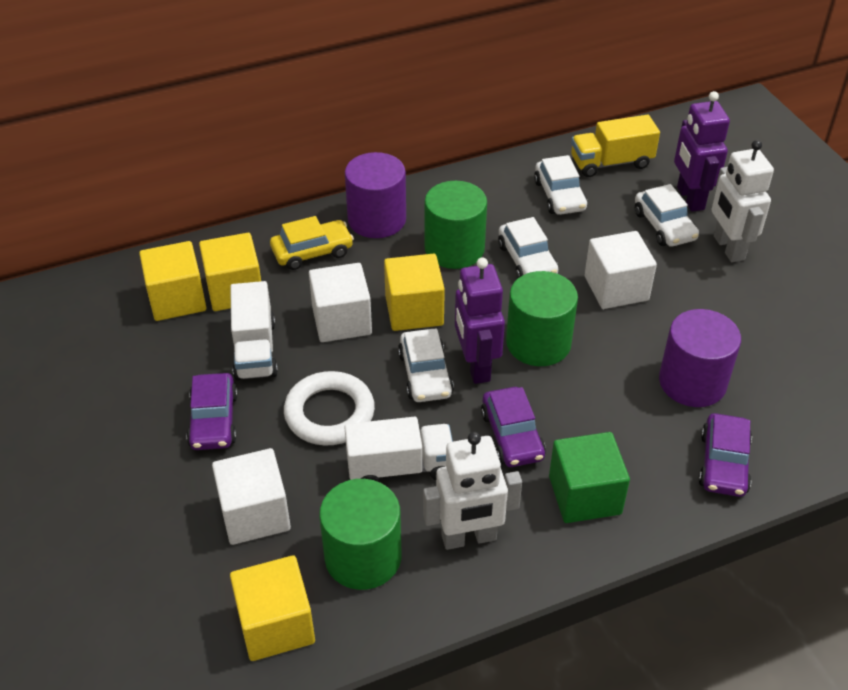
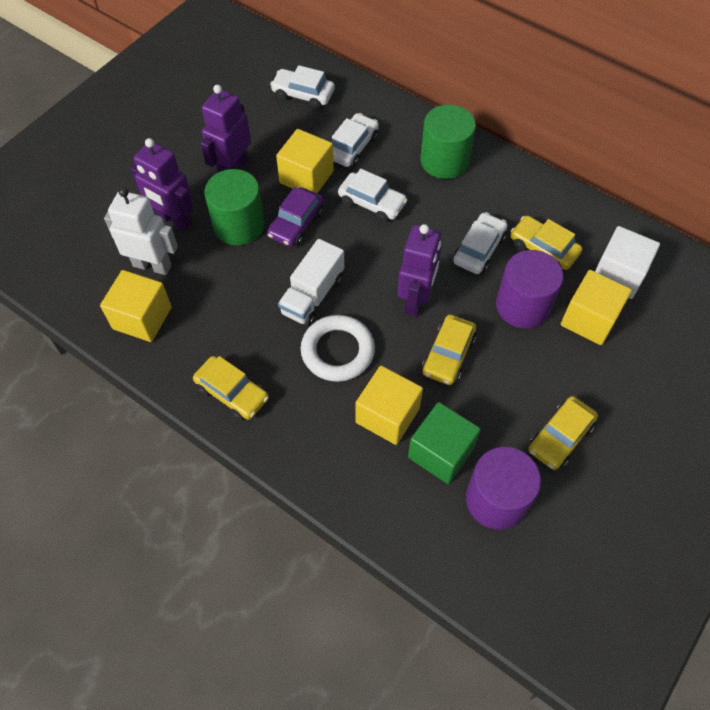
green cylinder: [319,479,402,590] [425,181,487,269] [506,271,578,366] = 3 -> [204,169,265,245] [420,105,476,179] = 2
purple car: [186,373,238,450] [481,387,546,467] [699,413,752,497] = 3 -> [267,187,324,247] = 1
purple robot: [455,257,505,384] [674,91,730,212] = 2 -> [130,138,194,232] [201,85,251,173] [397,224,441,317] = 3
white cube: [212,448,291,545] [309,263,372,342] [585,231,657,309] = 3 -> [595,226,660,299] = 1
white robot: [423,432,522,550] [712,140,774,262] = 2 -> [104,187,178,275] = 1
white truck: [230,281,278,381] [344,417,453,482] = 2 -> [278,239,344,326] = 1
yellow car: [270,216,354,270] = 1 -> [193,356,269,420] [422,314,476,385] [511,216,582,270] [528,396,598,470] = 4
yellow truck: [571,115,660,177] = 1 -> none = 0

